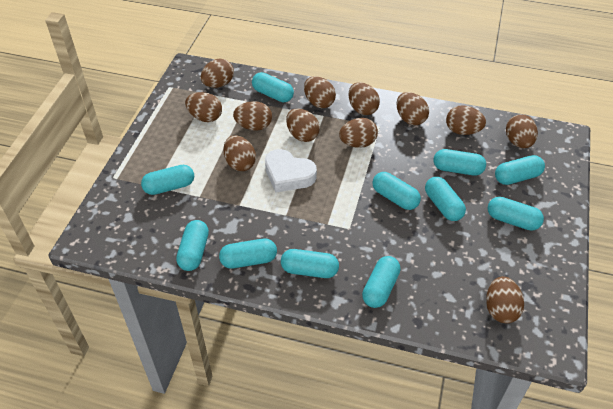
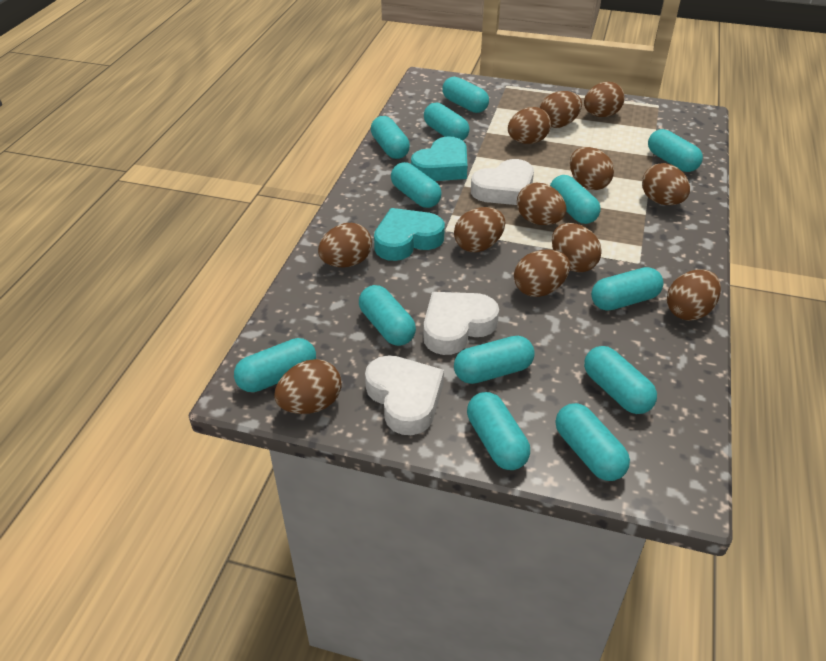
turquoise capsule: [141,165,194,195] [176,220,209,271] [219,239,277,269] [252,72,294,102] [281,249,339,278] [362,256,401,308] [372,172,421,210] [425,177,466,221] [434,149,486,176] [488,197,544,231] [495,155,545,185] = 11 -> [234,338,316,392] [359,285,416,346] [371,116,410,159] [391,162,442,208] [424,102,470,141] [442,76,489,113] [454,336,534,384] [467,392,530,470] [550,175,601,224] [556,403,630,481] [584,346,657,414] [591,267,664,311] [648,129,703,172] = 13
turquoise heart: none = 0 -> [374,208,445,261] [411,136,468,181] = 2
white heart: [265,149,317,192] = 1 -> [365,355,444,435] [423,292,499,355] [471,159,534,205] = 3

